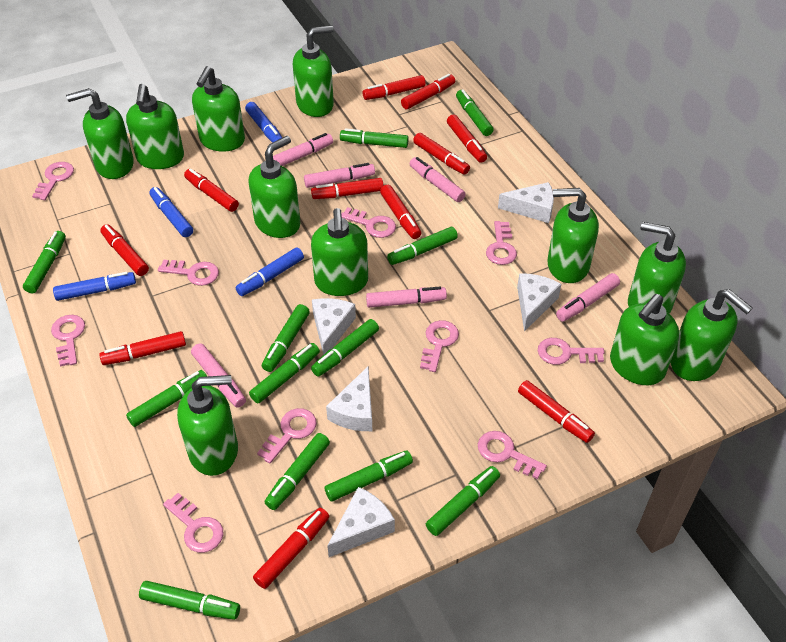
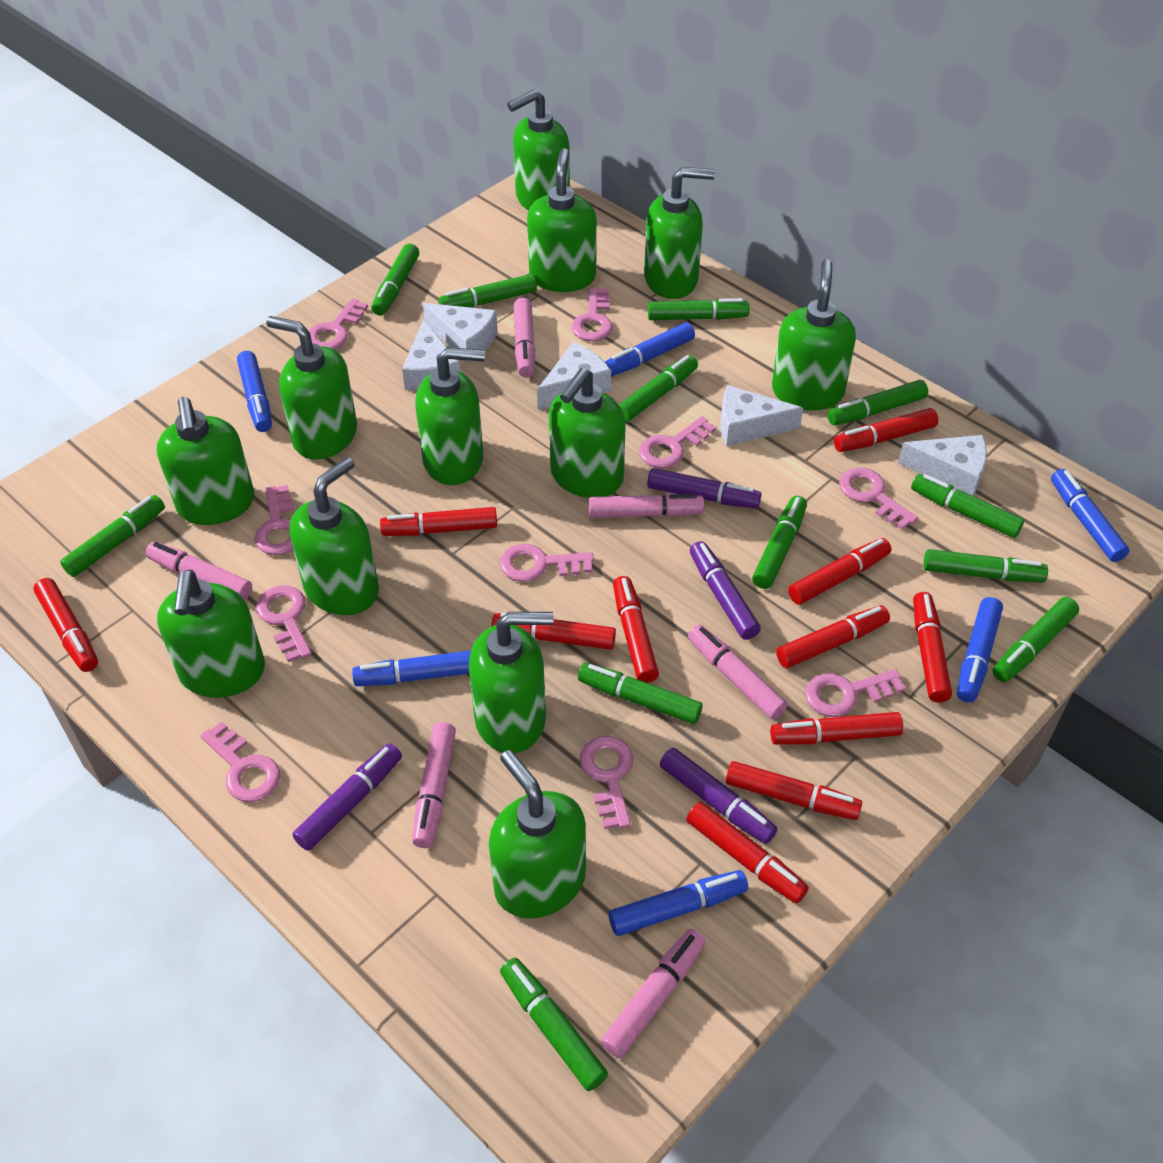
blue marker: [53,272,136,301] [149,187,193,237] [235,247,304,296] [245,102,283,143] = 4 -> [237,351,272,432] [352,650,471,686] [605,323,695,376] [609,870,748,936] [957,597,1003,702] [1051,469,1129,562] = 6
green soap dispenser: [66,88,134,179] [126,84,184,169] [177,375,238,476] [192,66,245,152] [248,136,301,238] [293,25,334,117] [311,208,368,296] [547,188,599,283] [610,294,679,385] [628,222,686,314] [670,289,753,381] = 11 -> [157,397,254,525] [157,569,265,698] [266,316,357,460] [289,457,379,615] [415,347,485,485] [469,612,554,754] [489,750,586,919] [507,90,570,210] [527,148,597,292] [549,368,626,498] [644,167,715,299] [772,259,856,410] = 12
purple marker: none = 0 -> [292,743,402,851] [647,468,761,509] [660,748,777,844] [690,541,761,640] = 4

